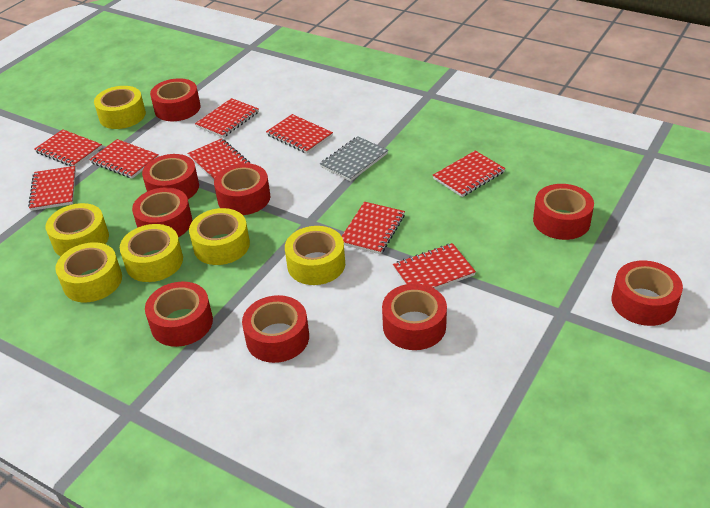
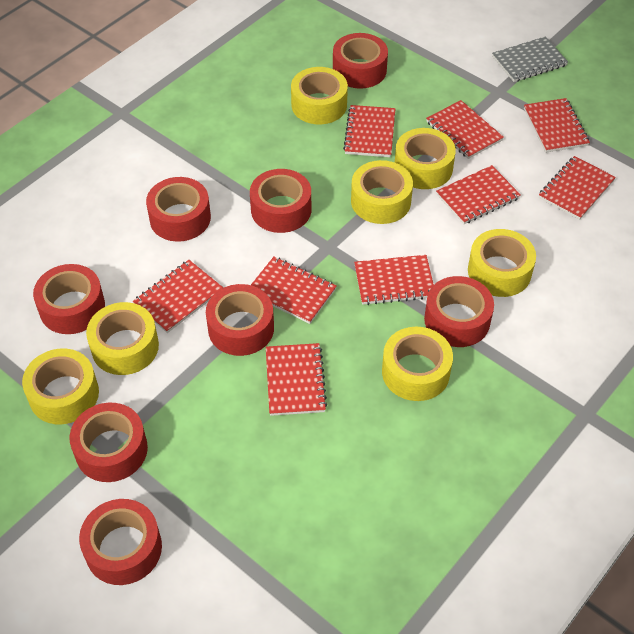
red tape: [132,187,192,237] [142,154,199,199] [145,282,213,347] [150,78,201,121] [214,163,270,215] [242,295,309,363] [382,284,447,350] [533,184,594,240] [612,260,683,326] = 9 -> [33,264,105,334] [70,403,148,482] [79,499,162,585] [146,177,211,242] [206,284,274,356] [250,169,311,233] [333,33,388,89] [424,276,494,347] = 8
yellow tape: [46,203,109,256] [55,242,122,302] [94,86,146,129] [120,224,183,282] [189,208,250,265] [285,226,345,285] = 6 -> [22,349,99,424] [86,302,159,375] [291,67,348,124] [351,160,413,224] [382,327,453,401] [395,128,456,189] [468,229,536,297] = 7

